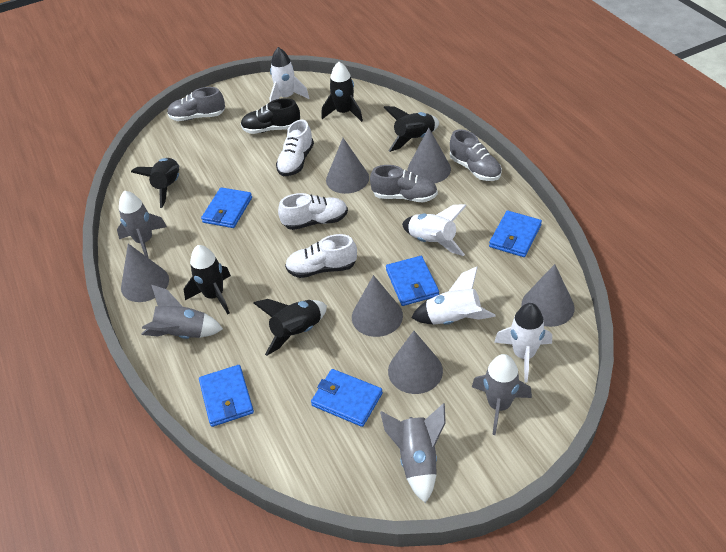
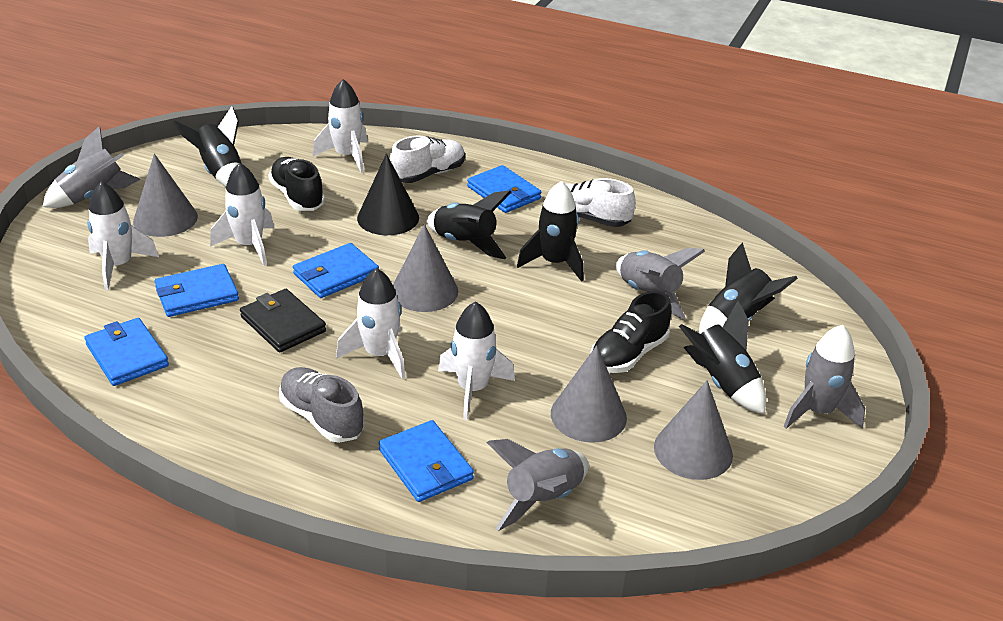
black cone: none = 0 -> [357,153,419,235] = 1
black shoe: [241,98,300,134] = 1 -> [268,157,325,211] [591,291,671,373] = 2
black wallet: none = 0 -> [240,289,326,353] = 1
grey cone: [121,243,169,302] [326,138,369,194] [352,275,403,337] [388,331,443,394] [407,128,451,183] [522,264,574,327] = 6 -> [133,154,198,237] [393,224,458,312] [551,345,627,443] [654,380,733,480] = 4
grey shoe: [167,87,225,121] [370,165,438,202] [450,129,502,181] = 3 -> [279,367,364,443] = 1
white rocket: [269,47,309,102] [402,204,467,256] [411,267,496,325] [494,303,552,382] = 4 -> [87,181,159,290] [210,163,274,266] [313,79,368,173] [336,268,405,379] [438,301,515,420] = 5
white shoe: [276,120,314,176] [278,193,348,230] [285,234,357,278] = 3 -> [390,136,465,183] [547,178,636,227] = 2

